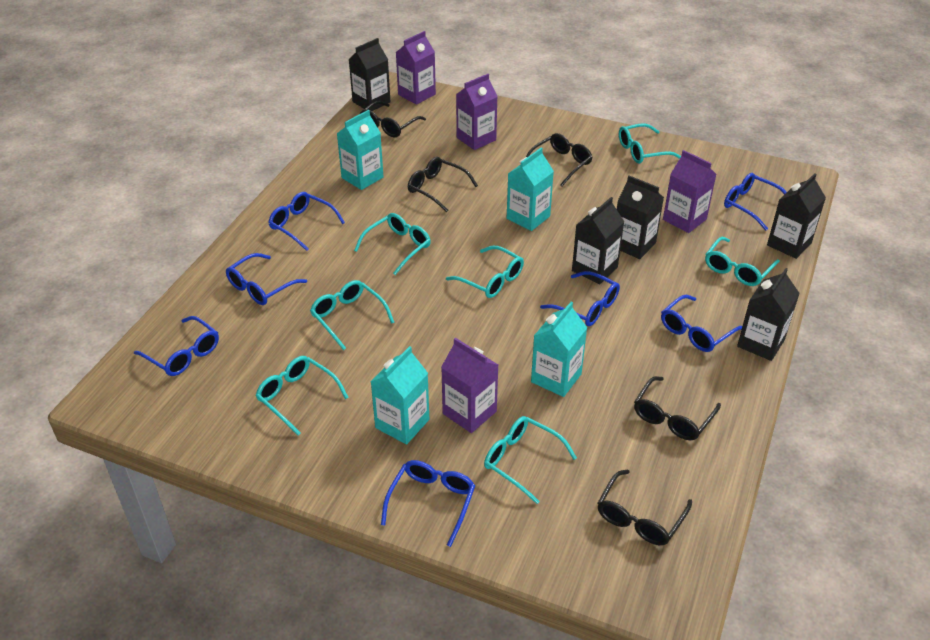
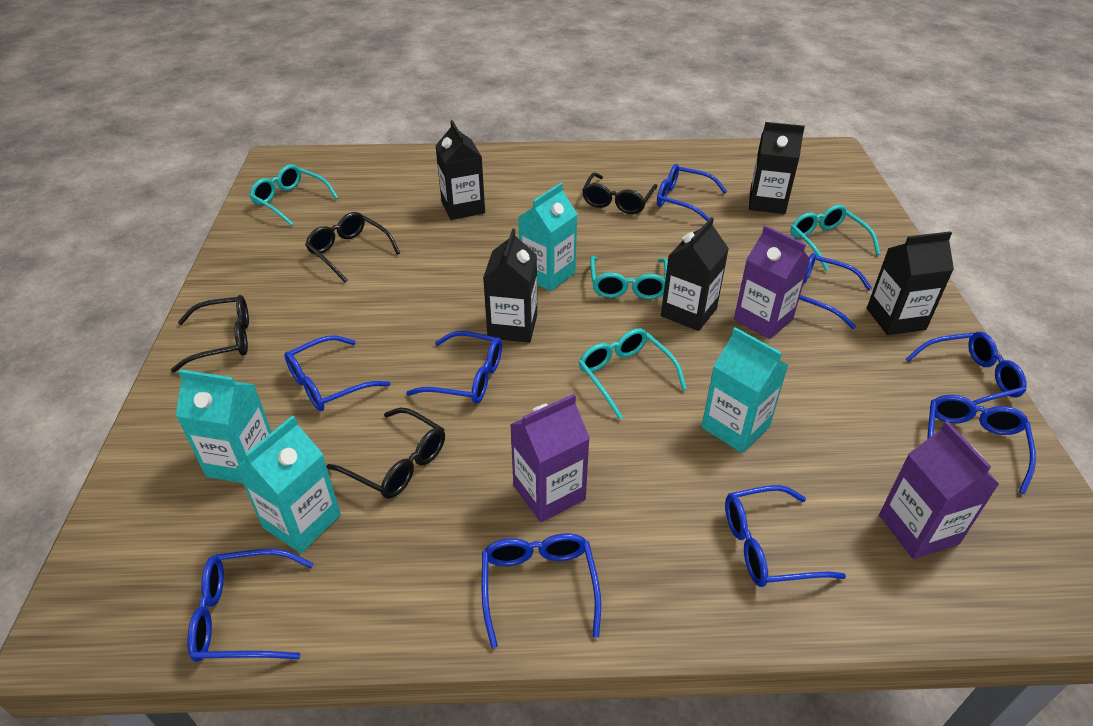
black glasses: [360,101,426,137] [408,157,478,212] [526,133,593,186] [598,470,692,545] [634,376,721,440] = 5 -> [171,295,249,372] [305,212,400,282] [327,408,445,499] [582,173,657,214] = 4
blue glasses: [134,316,219,376] [226,253,307,305] [268,192,345,251] [381,460,475,547] [540,271,620,326] [661,295,742,352] [724,173,787,230] = 7 -> [187,549,314,662] [284,335,390,411] [406,331,502,404] [482,533,601,648] [657,164,728,221] [725,485,846,587] [799,253,872,329] [906,332,1027,405] [927,395,1036,494] = 9
purple carton: [396,31,436,105] [441,338,498,433] [456,74,498,150] [663,150,717,233] = 4 -> [510,394,590,522] [734,225,811,339] [879,421,999,559] = 3
turquoise glasses: [256,356,349,436] [310,280,394,350] [354,213,431,275] [446,246,524,298] [484,416,577,504] [619,123,681,164] [705,237,780,286] = 7 -> [249,165,338,226] [579,328,687,420] [590,256,668,299] [790,205,880,271] = 4

